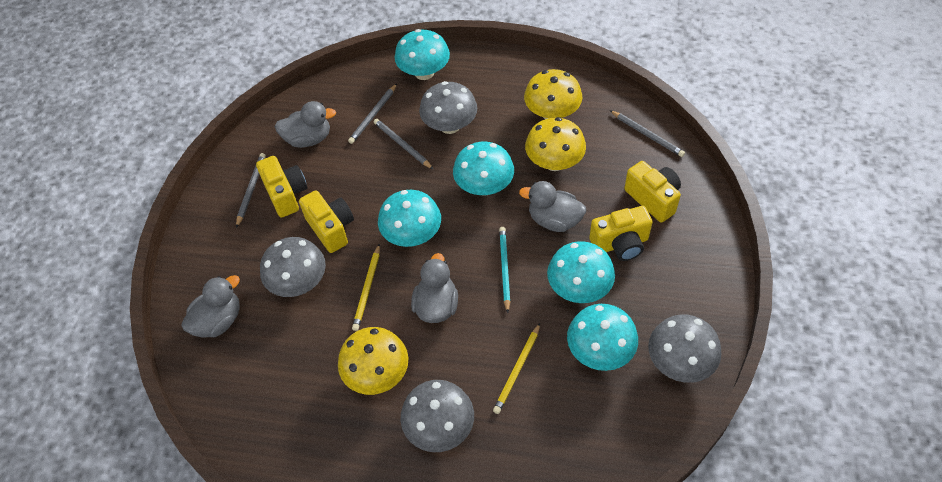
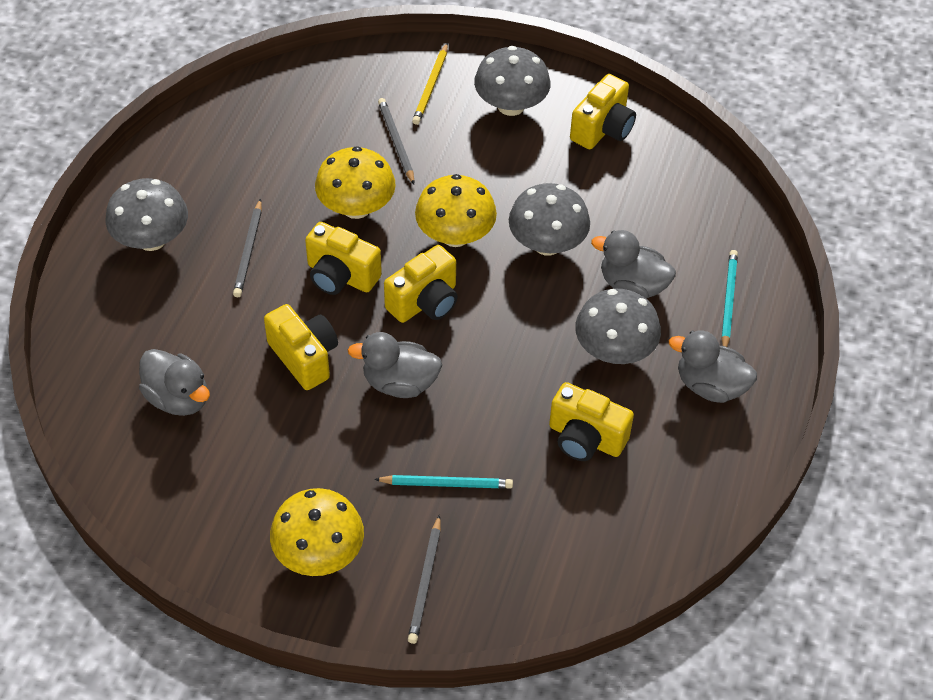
grey pencil: [236,153,266,228] [348,84,397,144] [374,119,433,169] [610,110,685,157] = 4 -> [233,199,262,297] [378,98,414,184] [408,514,441,644] = 3
turquoise mushroom: [378,190,441,247] [395,29,450,80] [453,141,514,196] [547,241,615,303] [567,304,638,371] = 5 -> none = 0
turquoise pencil: [499,227,510,313] = 1 -> [374,475,513,489] [721,250,738,347] = 2
yellow camera: [256,156,307,218] [299,190,354,253] [589,206,653,261] [624,161,681,222] = 4 -> [264,304,338,390] [305,222,382,295] [384,245,457,323] [549,382,634,461] [570,74,636,149] = 5
yellow pencil: [352,244,380,331] [493,323,540,414] = 2 -> [412,43,448,125] = 1

